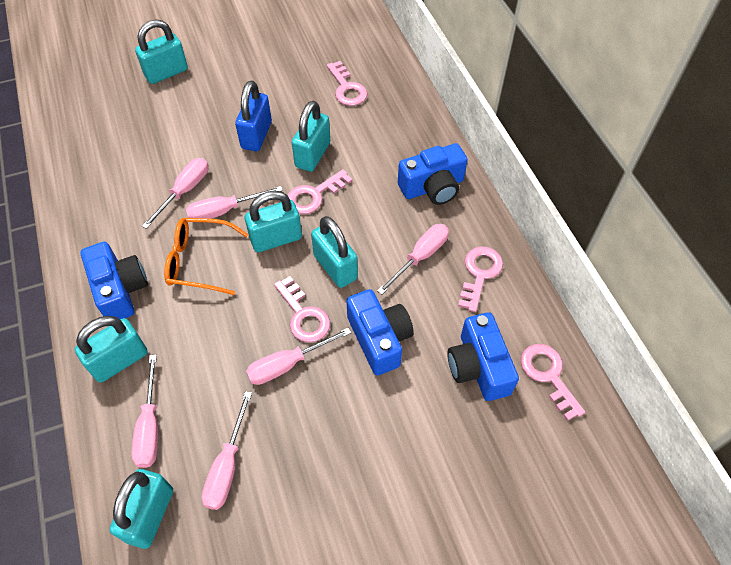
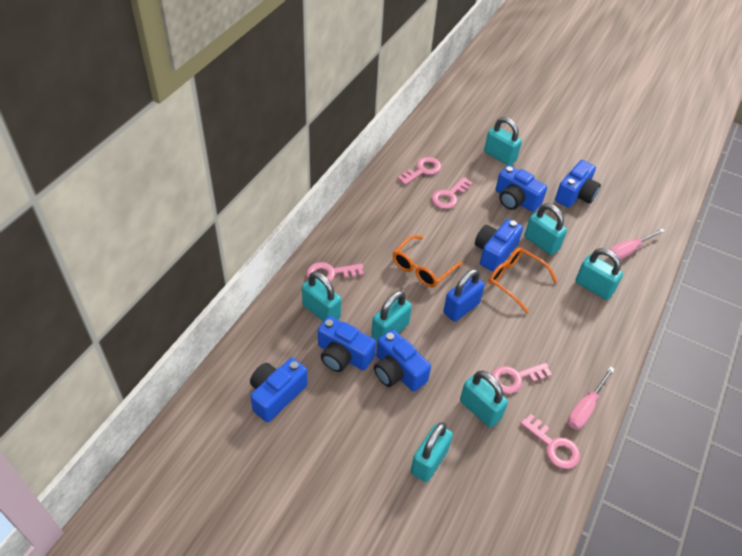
blue camera: [81,242,148,319] [346,289,414,376] [398,143,468,205] [447,312,519,401] = 4 -> [250,358,308,422] [318,316,376,372] [374,329,431,392] [475,219,523,272] [496,165,547,212] [555,160,601,208] = 6
orange glasses: [164,218,249,295] = 1 -> [393,235,463,287] [489,247,557,313] = 2
pink screwdriver: [131,355,158,468] [142,158,208,229] [186,186,283,219] [201,391,252,510] [246,328,351,385] [377,224,449,294] = 6 -> [568,366,615,430] [609,228,665,260] = 2
turquoise padlock: [75,316,148,383] [110,469,173,549] [135,19,188,84] [245,191,302,252] [292,101,330,172] [311,216,358,288] = 6 -> [302,271,341,322] [371,291,412,341] [411,422,453,482] [460,371,508,428] [484,117,522,165] [524,203,567,255] [575,248,623,300] = 7

